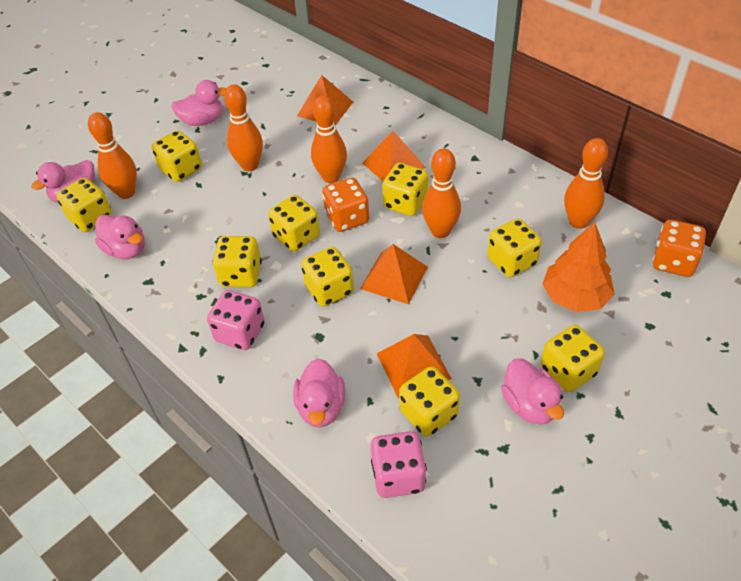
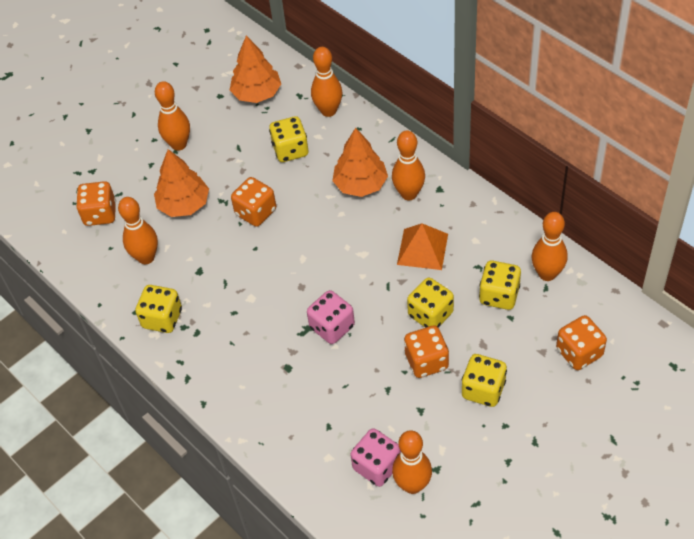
orange bowling pin: [88,112,137,199] [224,84,263,171] [311,95,347,183] [422,148,461,238] [564,138,608,229] = 5 -> [118,197,158,264] [155,81,190,151] [311,47,342,117] [392,130,425,200] [392,430,432,494] [531,212,568,281] = 6
orange dice: [322,178,369,232] [653,220,706,277] = 2 -> [76,181,116,226] [231,177,276,227] [404,326,449,378] [556,315,607,370] = 4
orange pyramid: [297,75,353,125] [360,244,428,304] [362,131,426,181] [377,334,452,398] = 4 -> [397,223,448,270] = 1
orange tree: [542,222,615,312] = 1 -> [154,149,209,217] [230,36,281,103] [332,128,388,197] = 3
pink duck: [31,160,95,203] [95,215,145,259] [171,80,227,126] [293,358,345,427] [501,358,564,425] = 5 -> none = 0
yellow dice: [56,178,112,232] [152,130,202,182] [212,236,262,287] [268,195,320,252] [301,247,354,307] [382,163,429,216] [399,367,460,437] [487,218,542,277] [541,325,605,392] = 9 -> [135,285,182,333] [269,116,308,162] [407,278,454,328] [462,354,507,407] [479,261,521,310] = 5

